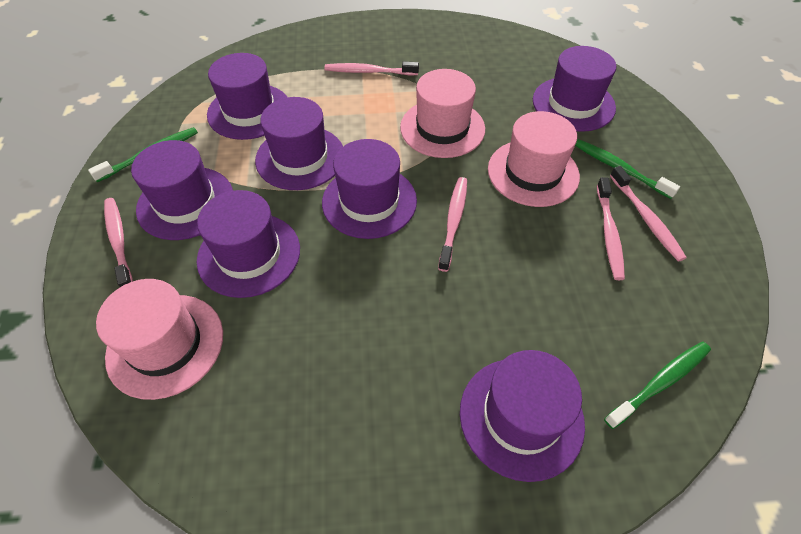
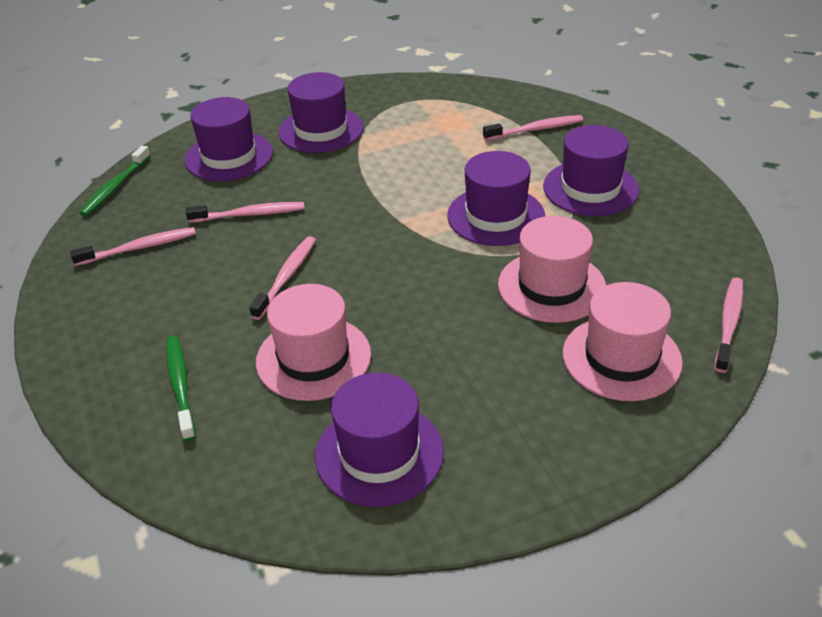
green toothbrush: [88,127,198,182] [575,139,680,199] [604,342,711,429] = 3 -> [79,146,151,216] [166,336,196,441] = 2
purple hat: [131,140,233,240] [197,190,300,298] [207,53,287,140] [255,97,343,190] [322,139,417,239] [460,350,585,482] [533,46,616,132] = 7 -> [185,97,273,181] [279,72,363,153] [315,372,444,507] [447,151,545,246] [543,125,639,216] = 5

